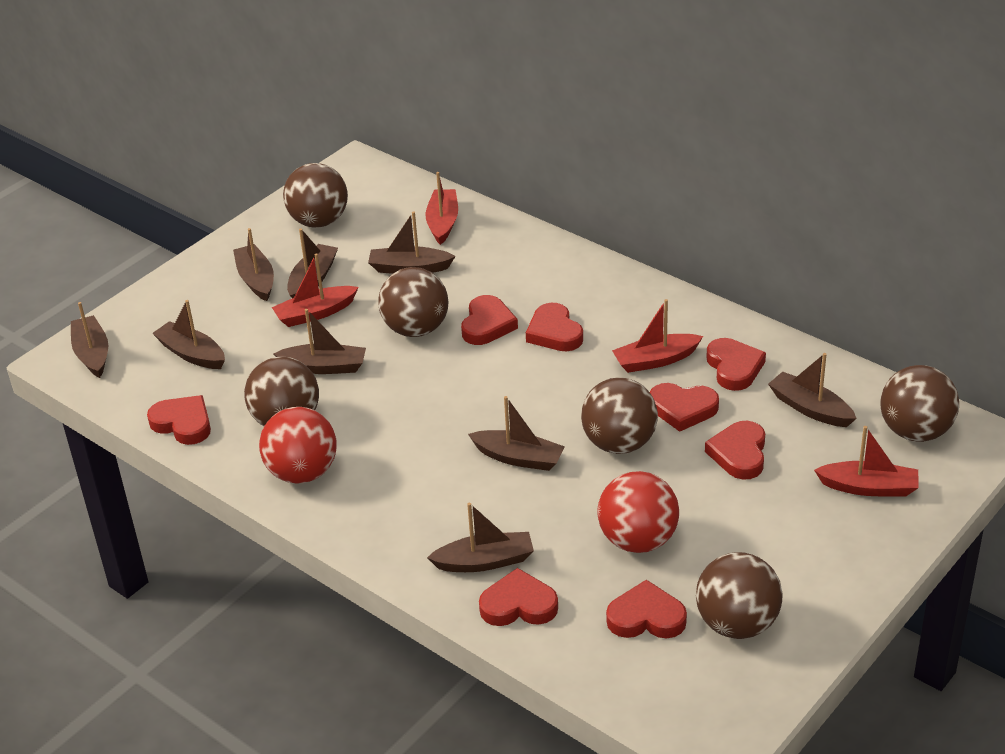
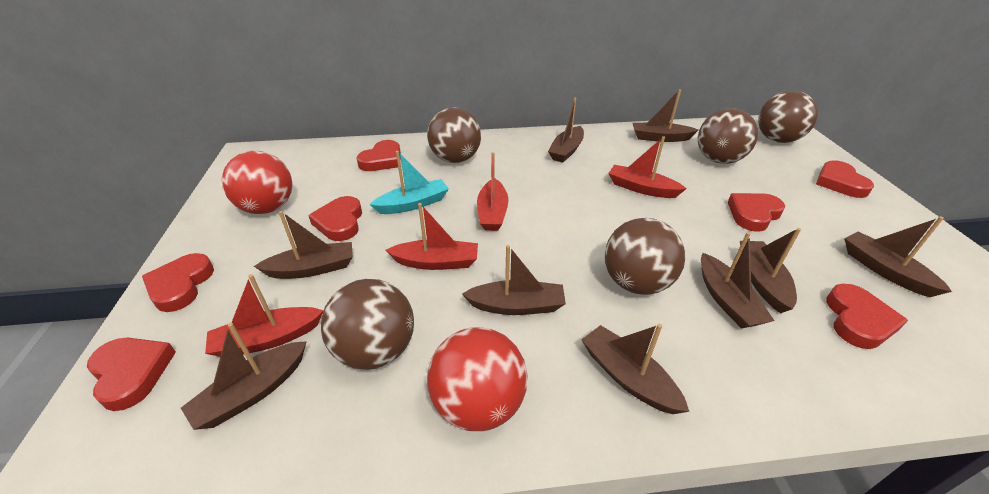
brown ball: [244,357,319,426] [283,163,348,227] [378,267,448,337] [581,378,658,454] [696,552,783,639] [881,365,959,442] = 6 -> [321,279,414,370] [427,108,481,163] [605,218,686,295] [698,108,758,164] [758,91,818,143] = 5
red heart: [147,395,211,445] [461,295,518,345] [479,568,558,626] [526,303,583,351] [606,580,687,638] [650,383,719,432] [705,421,765,480] [706,338,766,391] = 8 -> [87,338,176,411] [142,253,214,312] [308,196,362,241] [357,140,401,171] [728,193,785,232] [816,160,874,198] [826,284,908,349] = 7
turquoise boat: none = 0 -> [370,151,449,214] = 1

